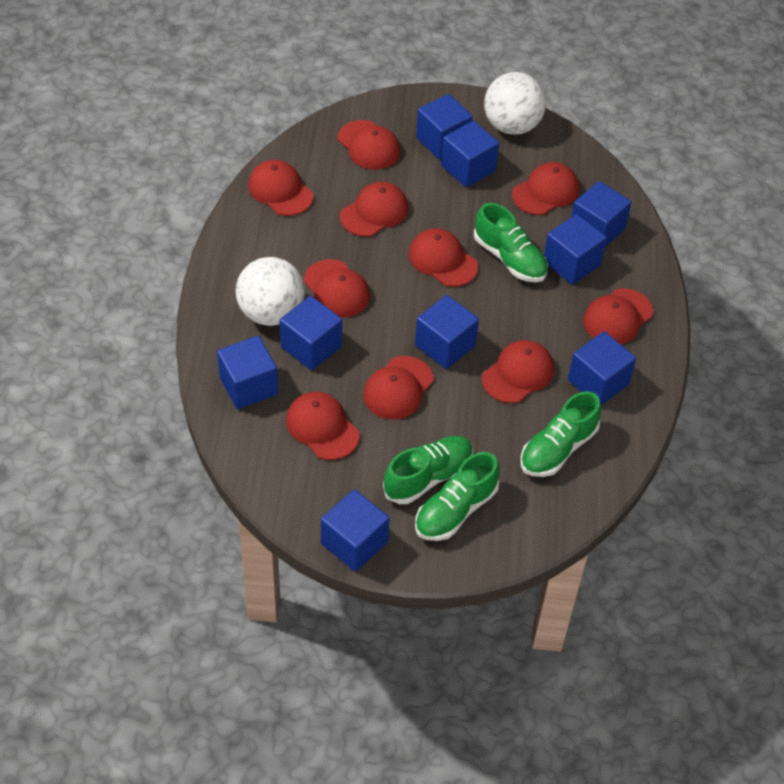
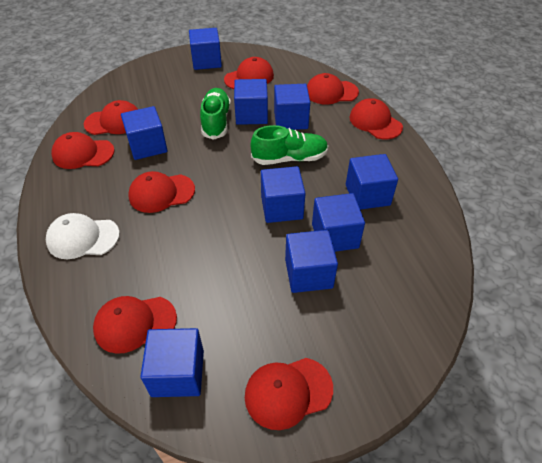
green shoe: [383,436,473,504] [415,452,500,541] [474,203,548,282] [521,391,601,477] = 4 -> [200,88,231,140] [251,125,328,165] = 2
red cap: [248,160,313,216] [286,392,359,460] [304,259,370,318] [338,120,400,170] [340,182,409,237] [363,356,433,420] [408,228,478,287] [482,340,554,403] [512,162,579,215] [583,288,653,344] = 10 -> [51,132,115,169] [84,100,138,135] [93,296,177,354] [128,171,195,213] [224,57,274,89] [245,358,333,430] [307,73,359,105] [349,98,403,139] = 8
white ball: [236,257,305,326] [484,72,546,135] = 2 -> none = 0
white cap: none = 0 -> [46,213,120,259] = 1

